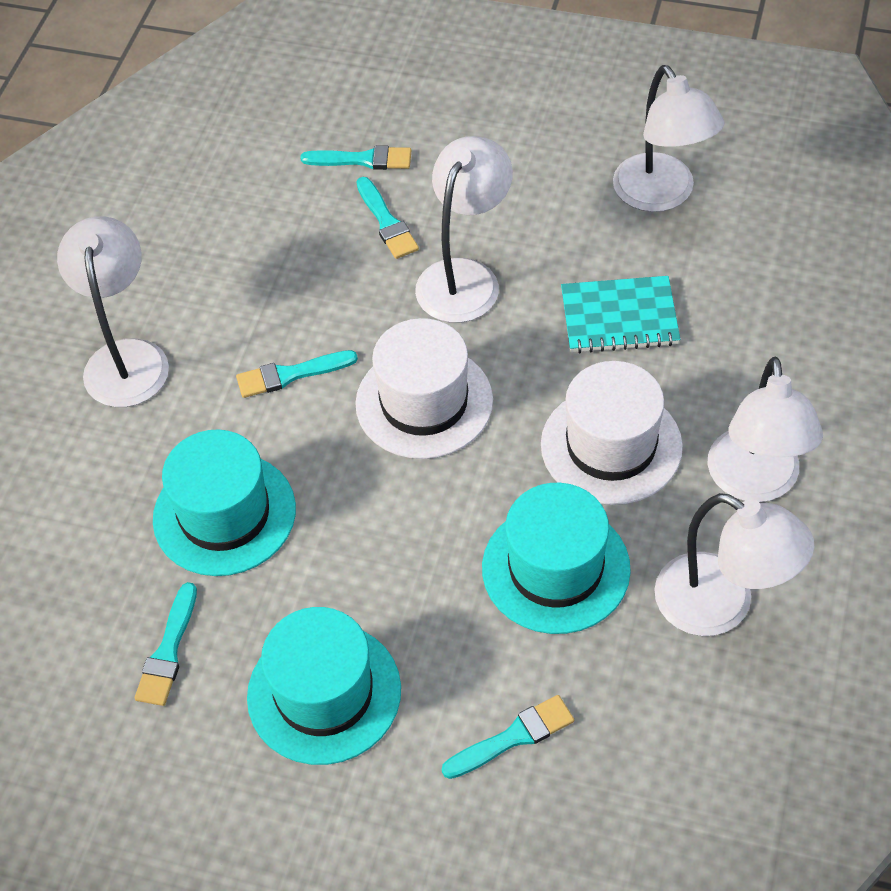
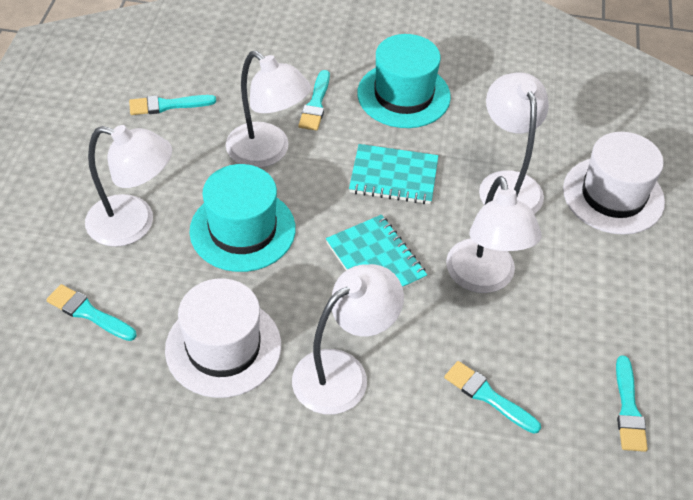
turquoise hat: [153,430,296,576] [247,607,401,765] [482,483,631,634] = 3 -> [189,164,296,272] [357,34,451,128] = 2
turquoise notebook: [561,276,680,353] = 1 -> [326,215,427,289] [349,144,438,204] = 2

